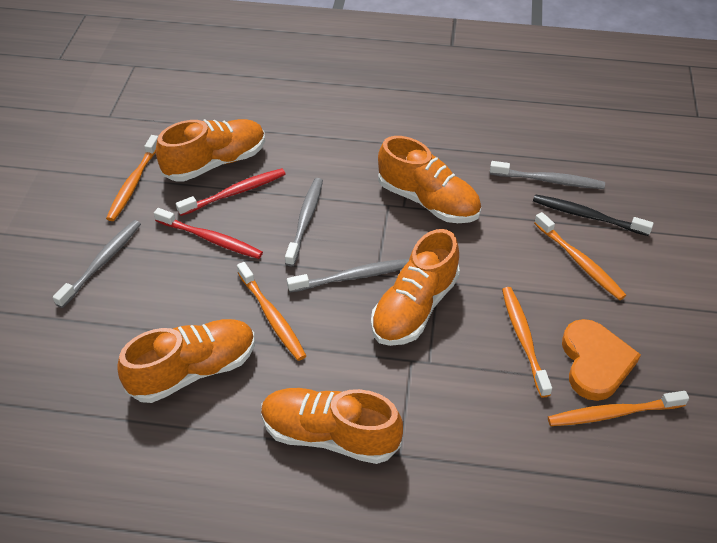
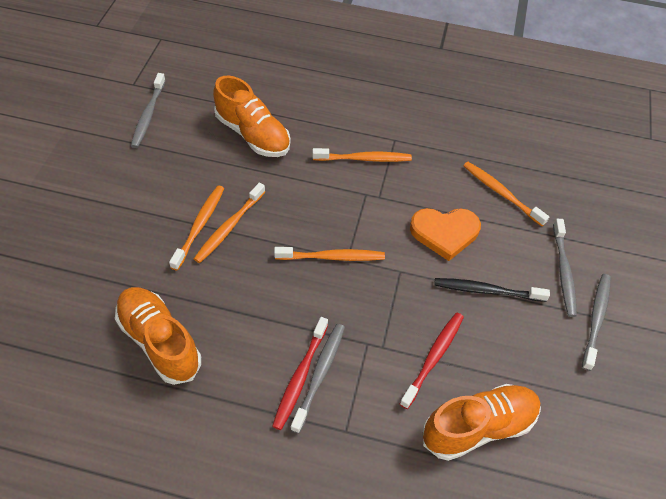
orange shoe: [117,319,255,403] [156,119,265,182] [261,388,403,464] [371,229,460,346] [378,136,481,223] = 5 -> [115,287,201,385] [213,76,291,157] [423,384,541,461] = 3

